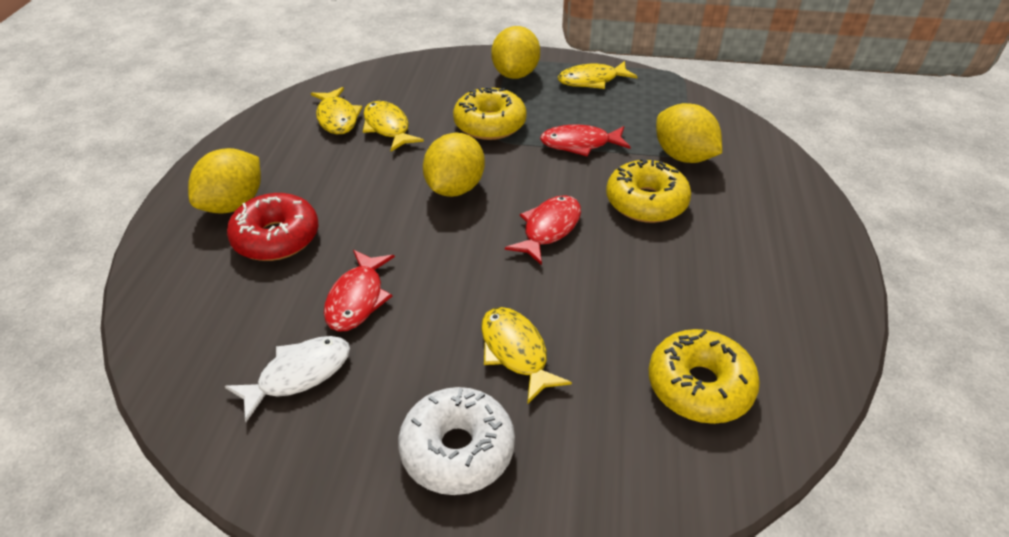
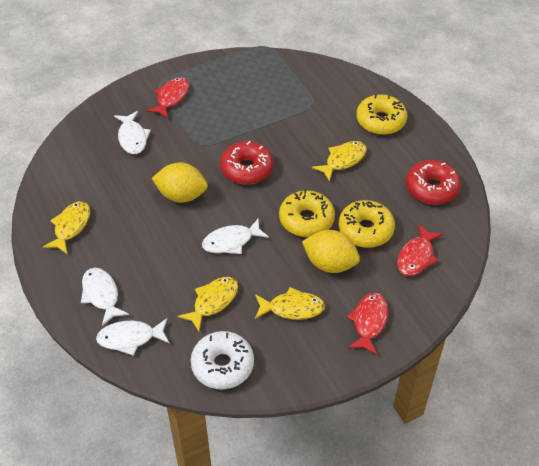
red donut: [227,193,319,261] = 1 -> [220,141,274,185] [406,160,461,205] = 2
white fish: [225,336,350,422] = 1 -> [81,268,129,326] [96,318,170,356] [114,111,151,154] [202,218,269,254] = 4
yellow lemon: [188,148,261,213] [423,133,485,197] [491,26,540,79] [656,103,722,163] = 4 -> [152,162,208,203] [302,230,360,273] = 2

